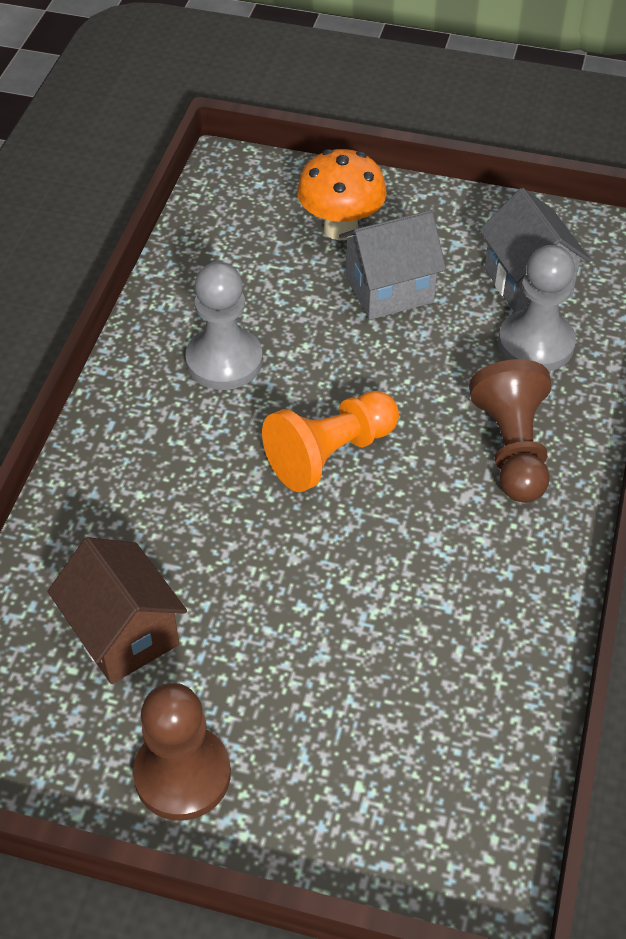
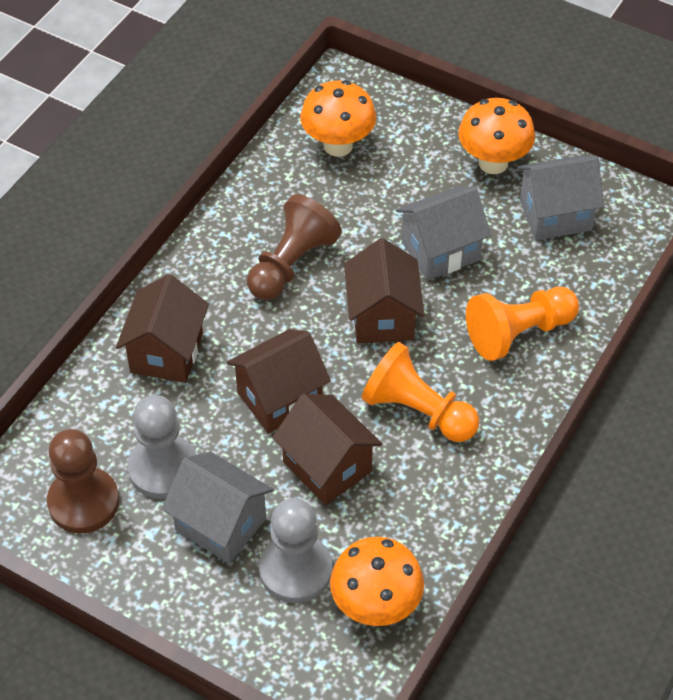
brown house: [48,537,187,684] = 1 -> [116,274,209,383] [227,329,331,434] [272,394,382,505] [344,238,424,343] = 4
grey house: [339,210,446,320] [479,188,591,313] = 2 -> [162,452,274,564] [396,186,491,280] [517,155,604,240] = 3
orange mushroom: [297,149,387,240] = 1 -> [300,80,376,157] [330,537,424,626] [458,98,535,174] = 3
orange pawn: [262,391,399,492] = 1 -> [361,342,479,442] [466,287,579,361] = 2

